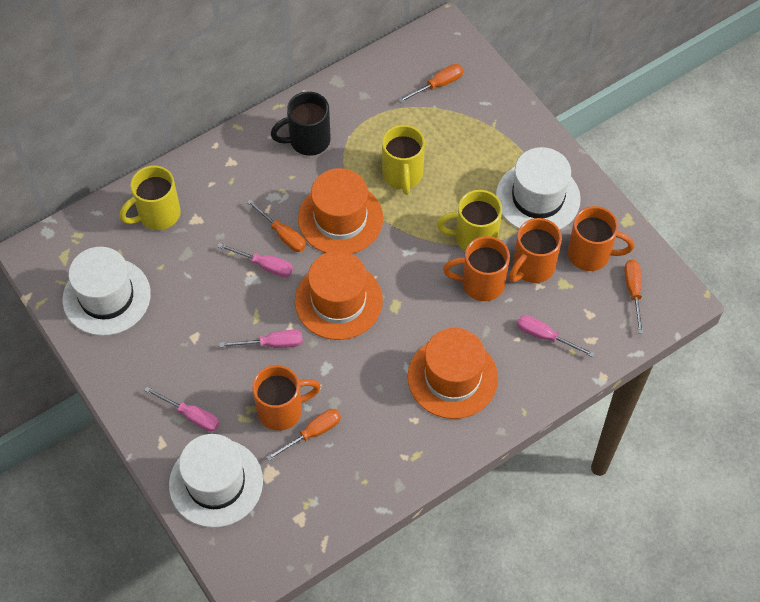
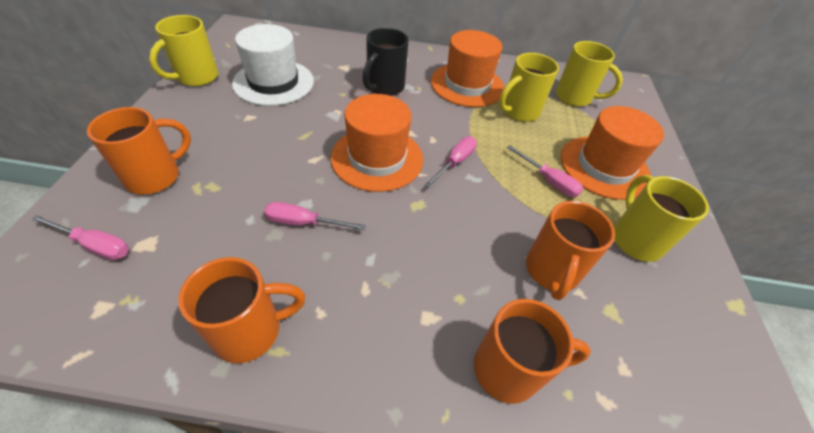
orange screwdriver: [247,200,306,252] [266,409,341,461] [398,64,463,103] [624,260,644,334] = 4 -> none = 0
white hat: [62,247,151,336] [169,434,263,528] [496,147,581,229] = 3 -> [232,24,314,106] = 1
yellow mug: [120,165,181,230] [382,125,425,195] [437,190,502,251] = 3 -> [149,15,218,86] [499,53,559,122] [556,41,623,107] [614,175,709,262] = 4

